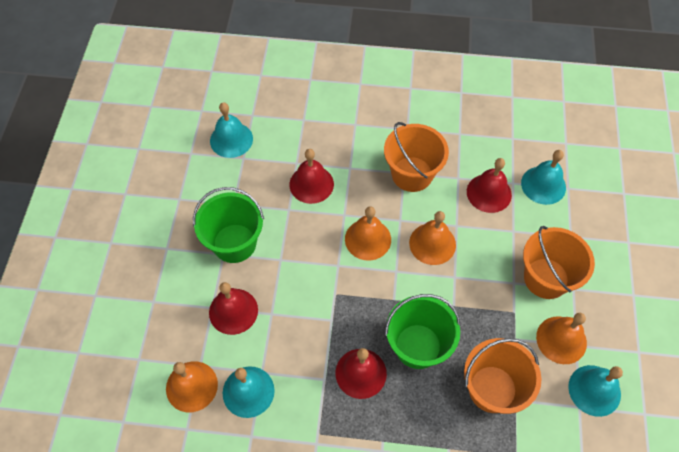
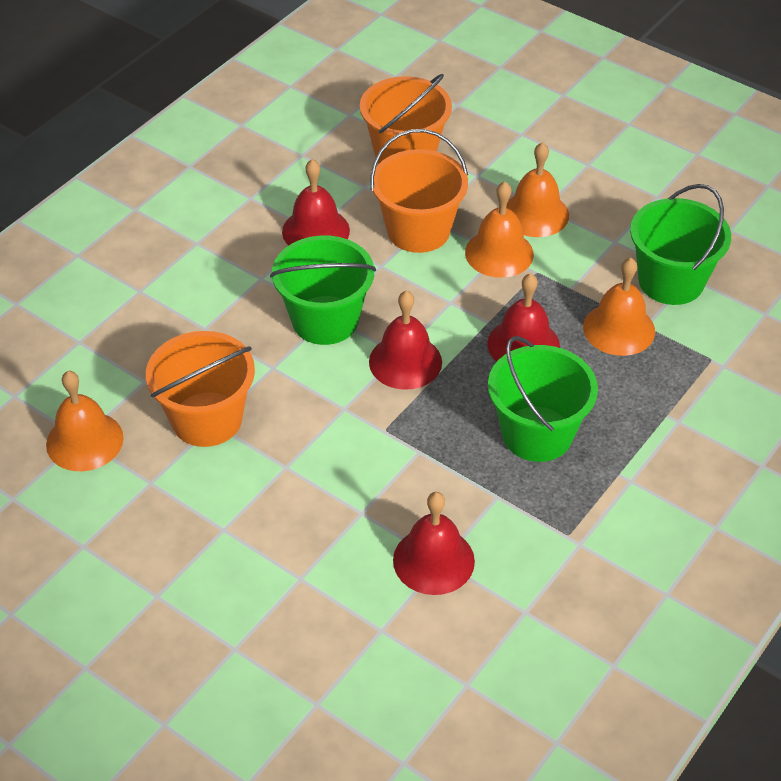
green bucket: [193,187,264,263] [385,294,461,369] = 2 -> [270,236,376,345] [488,336,598,462] [630,184,731,305] = 3
turquoise bell: [210,102,253,158] [223,366,275,418] [521,150,566,205] [568,365,623,417] = 4 -> none = 0

